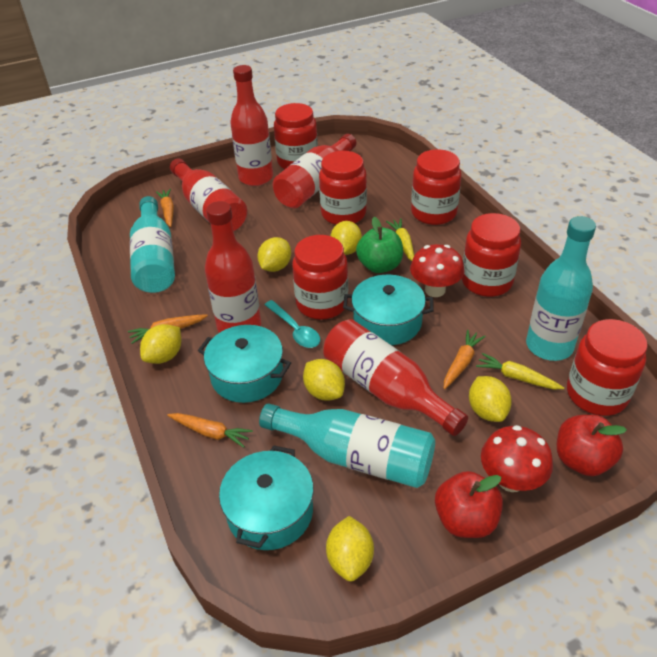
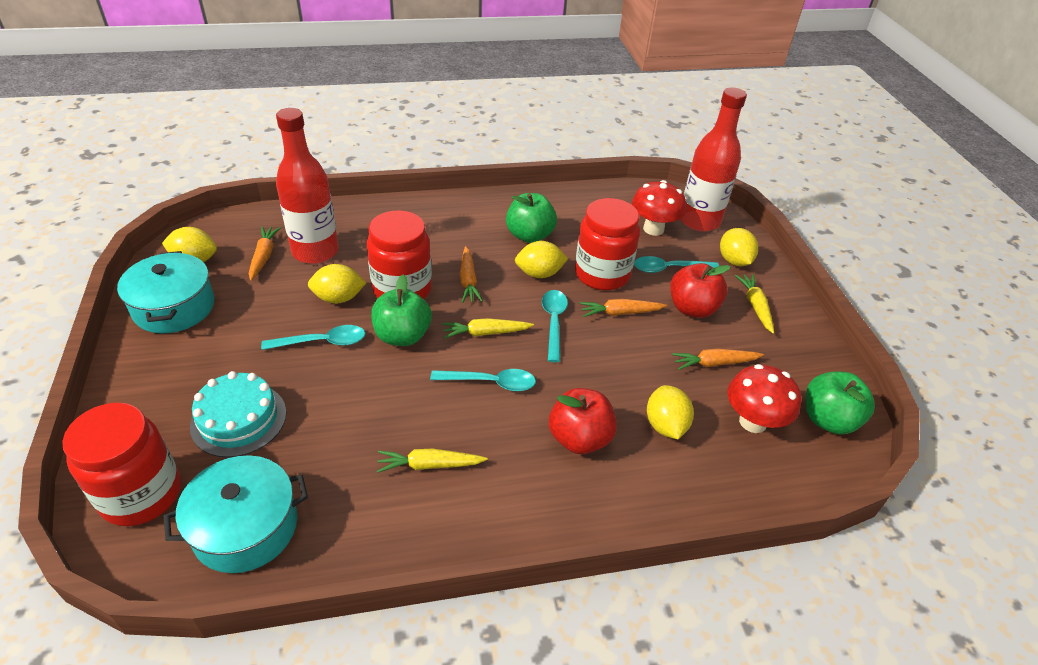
green apple: [356,217,403,273] = 1 -> [371,274,432,346] [506,193,557,243] [805,372,875,435] = 3
red bottle: [170,158,247,232] [205,201,261,333] [230,65,273,186] [273,134,356,208] [323,319,468,436] = 5 -> [276,108,339,264] [680,87,747,232] = 2
red jar: [274,103,318,169] [292,235,348,320] [319,151,367,225] [411,149,461,225] [462,213,521,297] [567,319,648,416] = 6 -> [63,403,181,526] [367,210,432,299] [575,198,640,291] = 3
turquoise bottle: [130,196,175,293] [259,403,435,488] [526,216,596,361] = 3 -> none = 0
turquoise cake: none = 0 -> [190,371,286,458] = 1
turquoise pot: [198,325,291,403] [219,445,314,550] [343,275,434,345] = 3 -> [117,251,215,333] [164,455,308,573] = 2
turquoise spoon: [265,300,320,348] = 1 -> [261,325,365,350] [430,369,536,391] [542,290,568,362] [634,256,719,273] = 4
yellow carrot: [386,219,414,261] [476,353,564,389] = 2 -> [377,449,488,473] [442,318,534,339] [735,274,774,334] = 3
yellow lemon: [140,324,181,364] [257,237,291,272] [303,359,345,401] [326,516,374,581] [330,221,362,255] [469,376,512,422] = 6 -> [162,227,217,262] [308,264,366,304] [515,241,569,278] [647,385,694,439] [720,228,758,266] = 5

